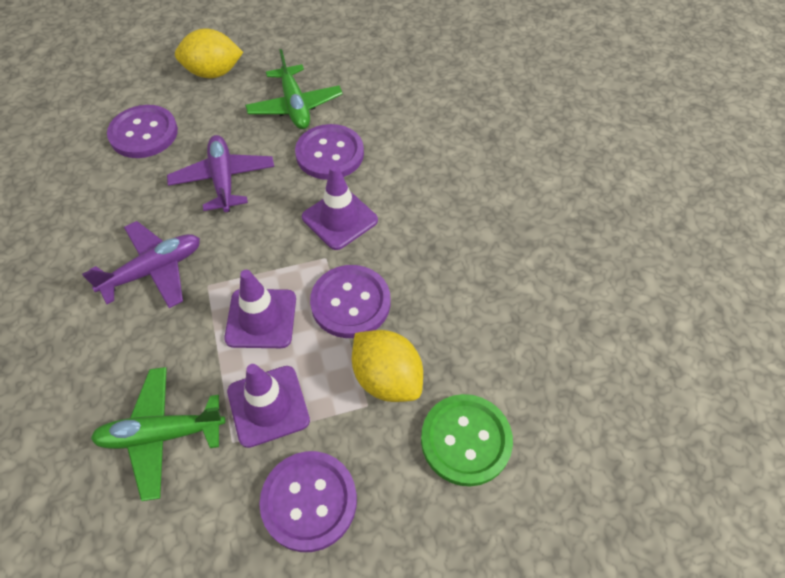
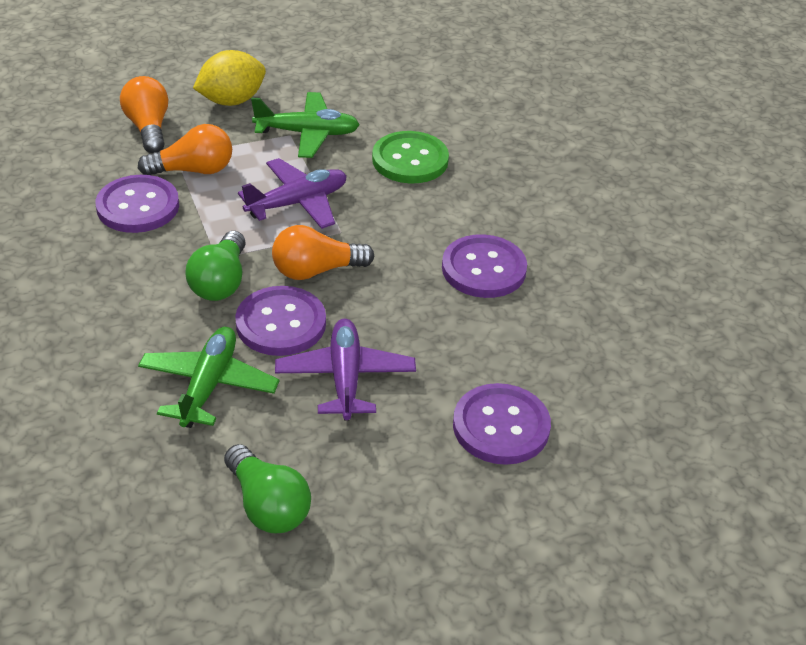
green light bulb: none = 0 -> [186,231,246,301] [224,444,311,533] = 2
orange light bulb: none = 0 -> [120,76,168,153] [138,124,232,175] [272,225,374,280] = 3
purple traffic cone: [224,270,296,348] [227,364,310,448] [302,165,378,250] = 3 -> none = 0
yellow lemon: [175,28,243,78] [352,330,423,402] = 2 -> [193,50,266,106] = 1

